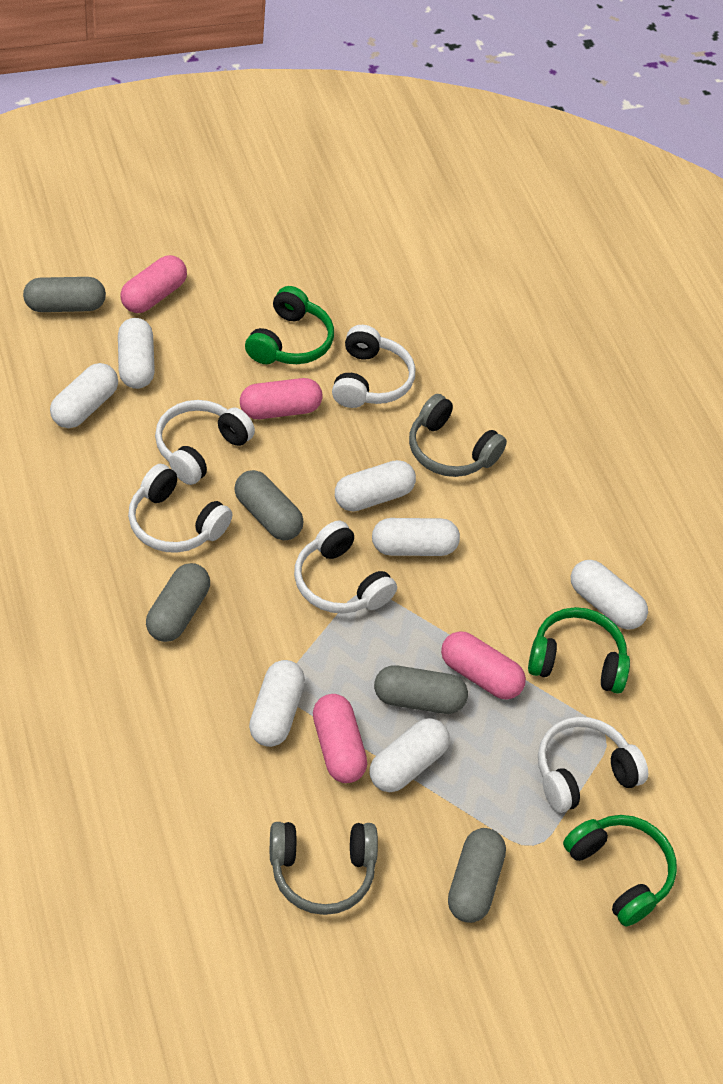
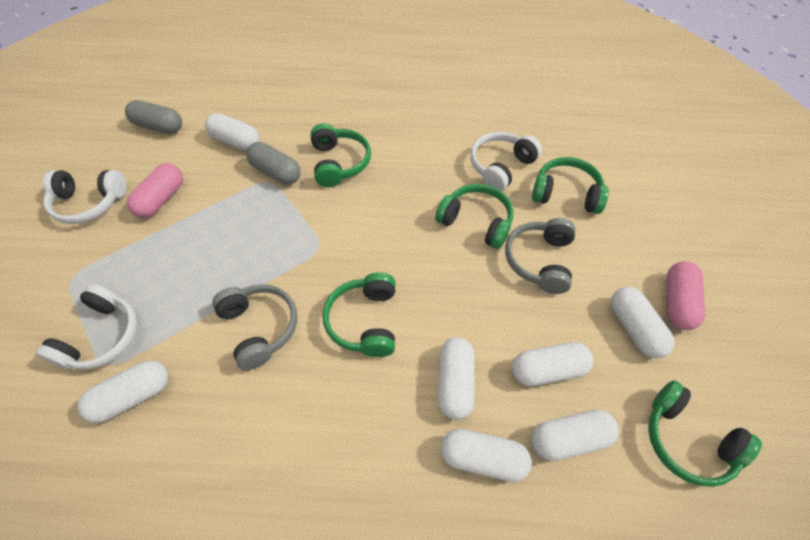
green headphones: [245,286,334,364] [528,607,630,694] [563,815,677,926] = 3 -> [310,124,371,187] [323,272,396,357] [435,183,513,249] [532,157,609,214] [648,380,762,487] = 5
grey capsule: [23,277,106,312] [146,563,210,642] [234,470,304,540] [374,665,468,714] [448,828,506,923] = 5 -> [125,100,182,134] [246,142,301,185] = 2
pink capsule: [121,255,187,313] [240,378,323,419] [313,694,367,783] [441,631,526,699] = 4 -> [127,163,183,218] [667,261,705,330] = 2
white headphones: [128,464,232,553] [155,400,255,485] [294,520,397,614] [332,325,415,408] [538,717,648,813] = 5 -> [36,284,137,370] [43,170,127,224] [470,132,542,191] = 3

